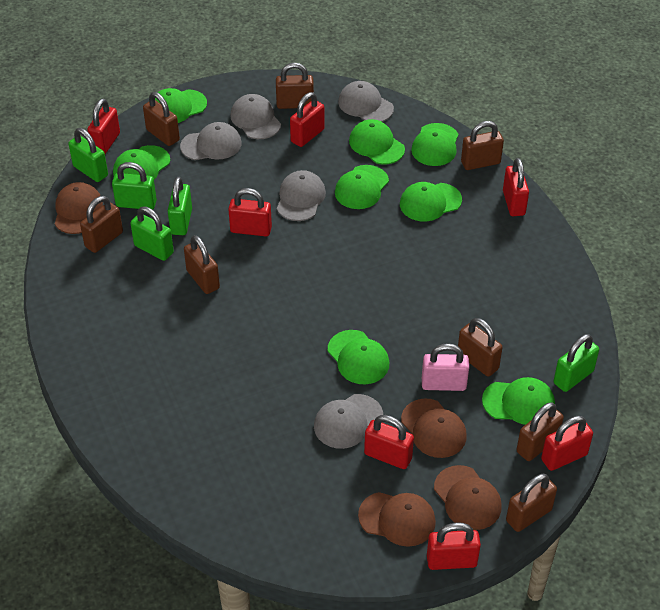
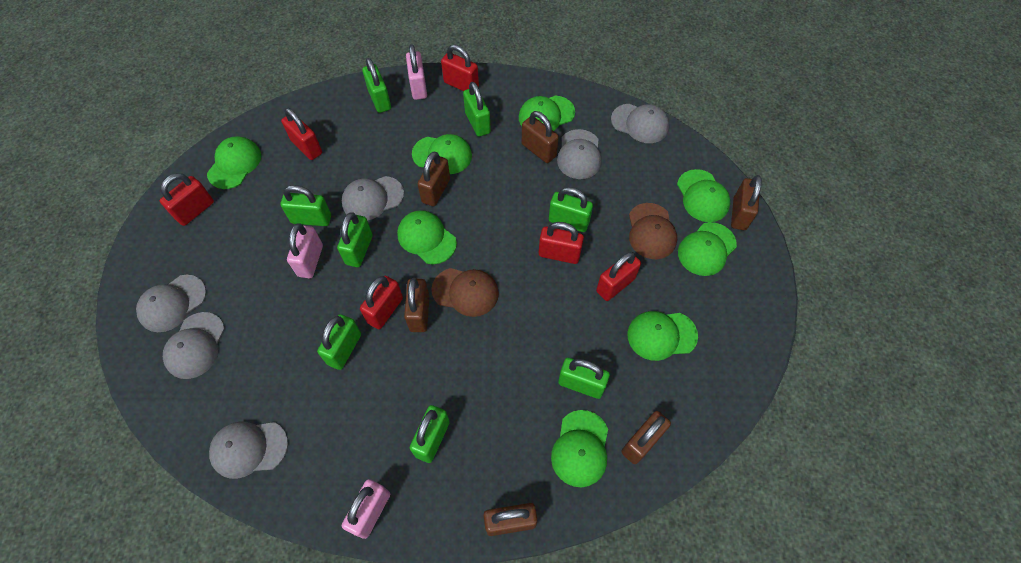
brown cap: [55,182,103,234] [358,492,436,547] [401,398,467,458] [434,465,502,530] = 4 -> [431,268,499,317] [629,203,677,259] = 2
brown padlock: [80,196,123,253] [143,92,180,146] [184,235,220,294] [276,63,314,109] [458,318,503,377] [461,121,504,170] [506,474,557,532] [516,402,564,461] = 8 -> [404,278,430,332] [418,151,450,206] [484,503,538,536] [522,111,559,163] [621,411,671,464] [731,175,762,230] = 6
green padlock: [68,128,108,182] [112,162,157,210] [130,206,174,261] [168,177,192,235] [554,334,599,392] = 5 -> [281,185,331,226] [317,314,361,370] [337,212,373,267] [362,58,391,113] [410,405,450,463] [463,82,491,137] [549,187,593,232] [558,358,610,399] = 8
grey cap: [180,122,242,160] [230,94,281,139] [277,170,326,221] [314,394,383,449] [338,81,394,122] = 5 -> [136,275,206,332] [163,312,225,379] [209,422,288,479] [342,176,404,220] [557,129,602,179] [611,104,669,143] = 6
pink padlock: [422,343,469,391] = 1 -> [287,223,323,278] [342,479,390,539] [406,44,427,100] = 3
red padlock: [87,99,120,154] [228,188,272,236] [290,92,325,147] [364,415,414,469] [427,522,481,570] [503,158,529,216] [541,416,593,471] = 7 -> [160,173,214,226] [281,108,322,160] [360,276,403,329] [441,44,479,91] [539,222,584,264] [596,252,641,301] = 6

